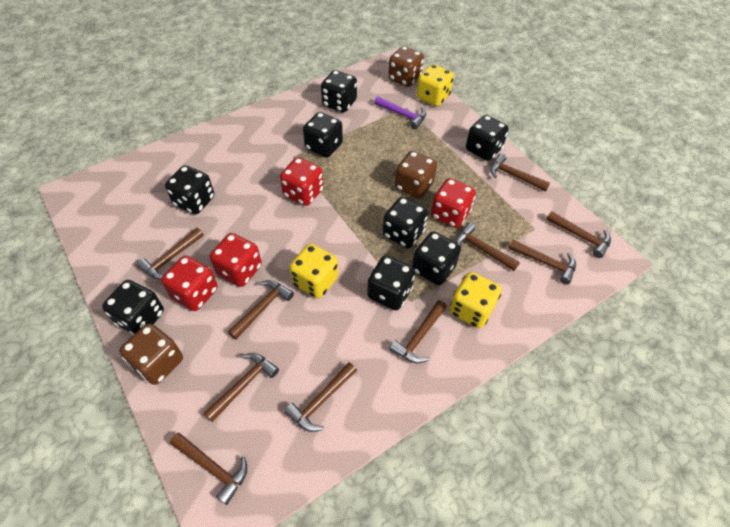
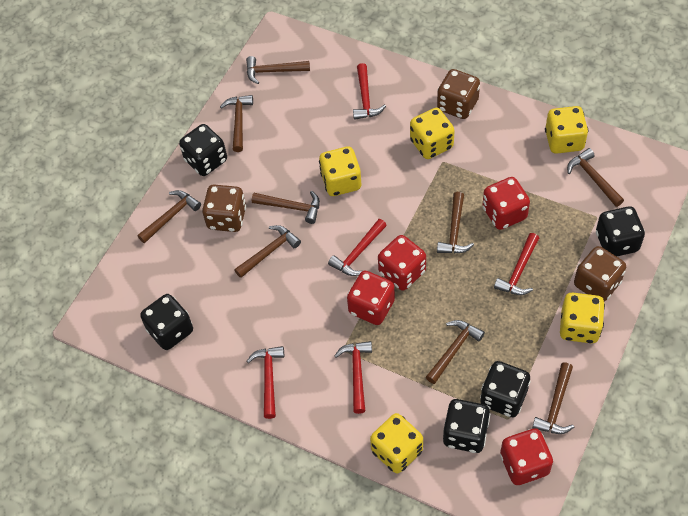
black dice: [102,280,164,335] [165,165,214,214] [303,112,343,158] [321,70,357,112] [367,256,415,310] [383,197,428,248] [412,231,461,285] [466,115,509,161] = 8 -> [140,294,193,350] [179,124,227,176] [443,399,490,453] [480,361,531,417] [596,206,645,257] = 5
brown hammer: [137,228,204,279] [170,433,247,505] [204,353,279,422] [228,280,294,339] [284,363,357,432] [389,300,447,363] [455,222,520,271] [490,153,550,191] [508,239,576,284] [546,211,611,258] = 10 -> [137,190,201,243] [220,95,253,152] [234,225,301,278] [246,56,310,84] [252,191,320,224] [426,320,485,384] [437,192,474,253] [532,362,574,434] [567,148,624,207] = 9
purple hammer: [374,96,426,129] = 1 -> none = 0
red hammer: none = 0 -> [247,346,284,419] [328,219,387,276] [334,341,372,414] [353,63,386,120] [494,233,539,295] = 5
yellow dice: [289,244,338,298] [416,64,454,106] [449,272,501,328] = 3 -> [319,147,361,196] [370,413,423,474] [410,108,455,159] [545,106,588,154] [560,293,605,343] = 5

